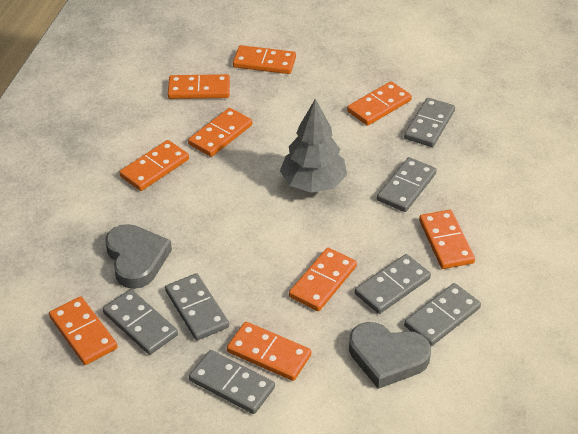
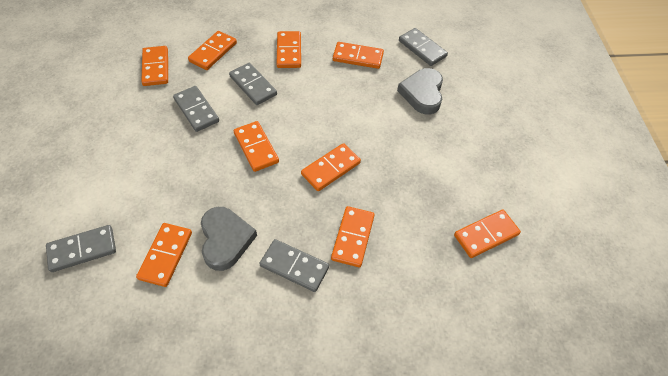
grey domino: [103,289,178,355] [165,273,229,340] [189,350,275,414] [355,254,431,314] [377,157,437,212] [404,98,455,147] [404,283,481,346] = 7 -> [46,225,116,272] [173,86,219,132] [229,63,277,105] [259,239,329,292] [399,28,448,66] = 5
grey tree: [280,99,347,193] = 1 -> none = 0

